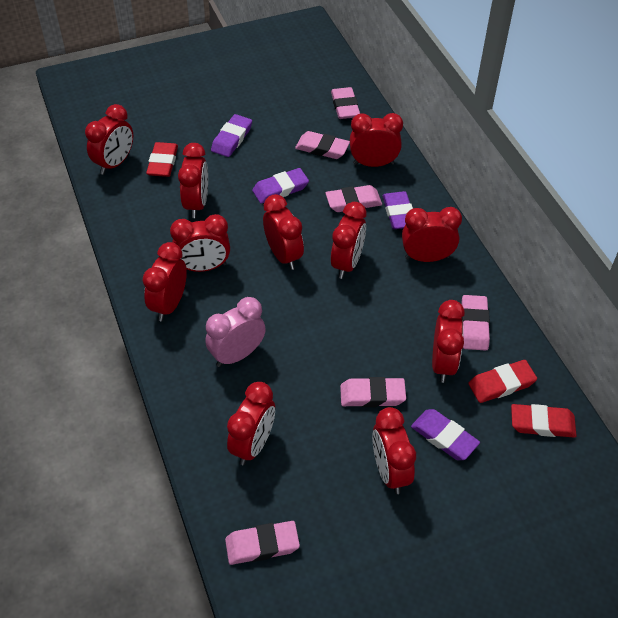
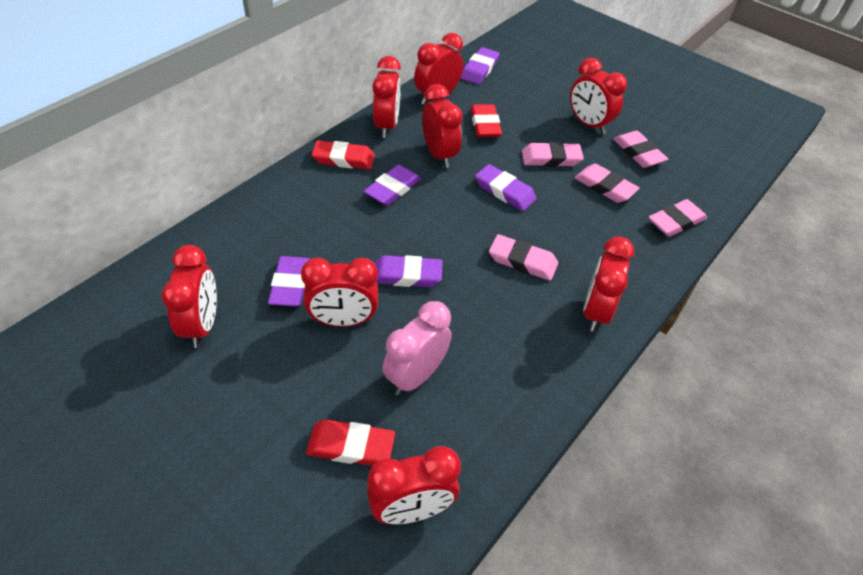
pink eraser: [225,521,300,565] [295,131,350,159] [325,185,382,212] [331,87,360,119] [340,377,406,407] [461,295,490,351] = 6 -> [489,234,558,281] [522,142,584,167] [575,164,639,203] [613,131,668,168] [649,199,707,237] = 5
purple eraser: [211,114,252,157] [252,168,309,204] [383,191,413,229] [411,409,480,460] = 4 -> [268,256,310,307] [364,165,421,206] [374,255,443,287] [461,47,499,84] [475,164,537,211] = 5
red clock: [85,104,133,175] [143,242,187,321] [170,214,230,272] [178,143,208,218] [227,382,275,465] [263,194,304,270] [331,202,366,279] [350,113,403,167] [372,407,416,494] [402,207,462,262] [432,300,465,383] = 11 -> [161,245,217,348] [301,258,378,327] [367,446,461,524] [372,56,401,138] [414,33,463,105] [422,84,463,168] [570,58,627,134] [583,236,635,332] = 8

